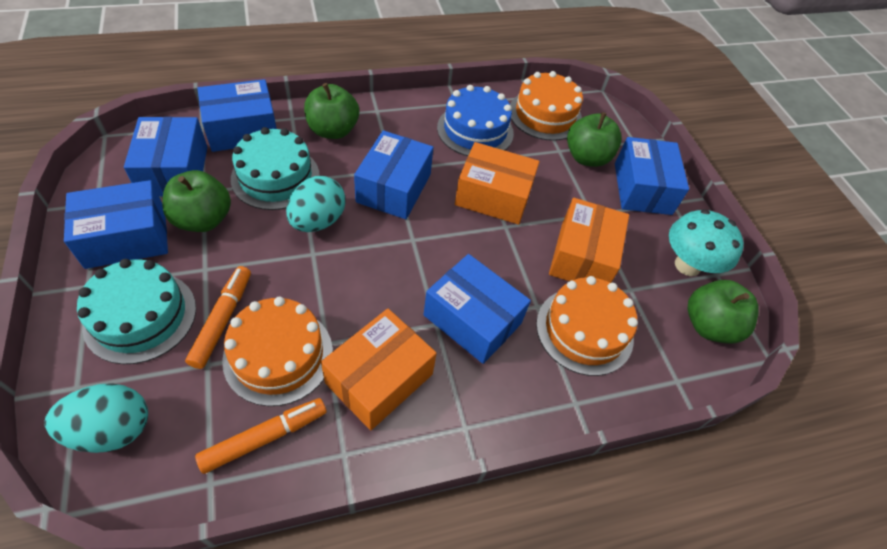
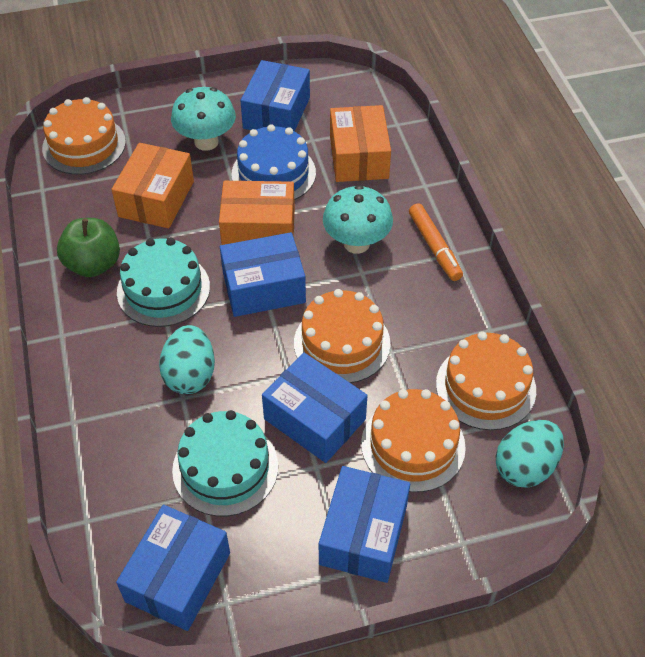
blue box: [64,180,168,269] [124,117,207,196] [197,79,277,152] [354,130,433,219] [424,254,531,364] [615,137,689,215] = 6 -> [116,505,230,631] [220,232,306,317] [240,60,310,131] [262,353,368,463] [319,466,410,583] = 5
green apple: [162,170,231,232] [304,83,359,139] [567,112,622,167] [688,280,759,344] = 4 -> [57,218,120,277] = 1
orange cake: [222,297,333,406] [510,71,583,141] [536,276,638,376] = 3 -> [42,97,126,175] [294,289,391,383] [361,389,466,492] [436,331,536,430] = 4
orange marker: [185,266,251,369] [195,398,327,474] = 2 -> [409,203,463,281] = 1
turquoise mushroom: [669,209,744,276] = 1 -> [171,87,236,151] [323,185,393,254] = 2

